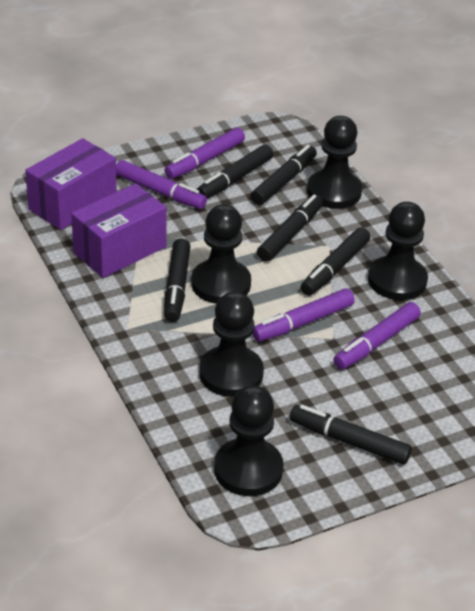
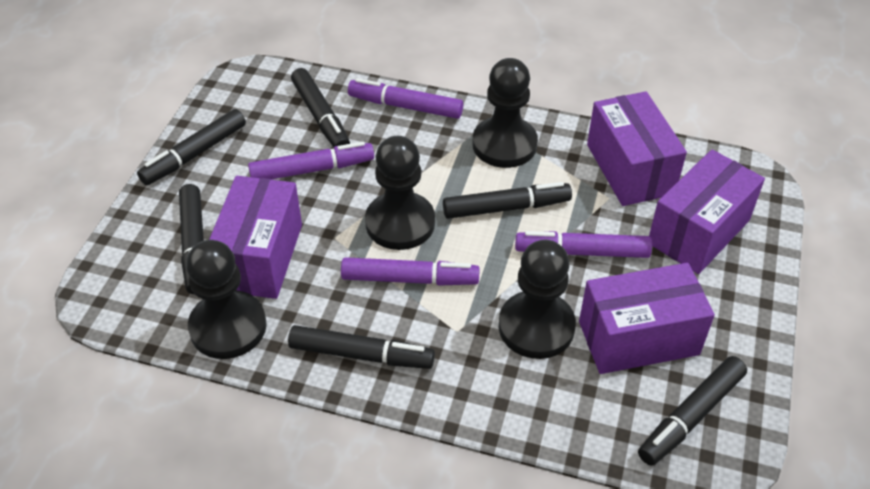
black pawn: [191,204,251,304] [199,292,264,397] [214,385,284,496] [307,116,362,209] [368,202,428,300] = 5 -> [186,240,267,359] [365,136,435,250] [473,58,538,168] [499,240,576,359] = 4
purple box: [25,138,117,230] [71,184,167,278] = 2 -> [209,176,302,299] [579,263,715,374] [587,91,687,206] [649,150,765,274] = 4

